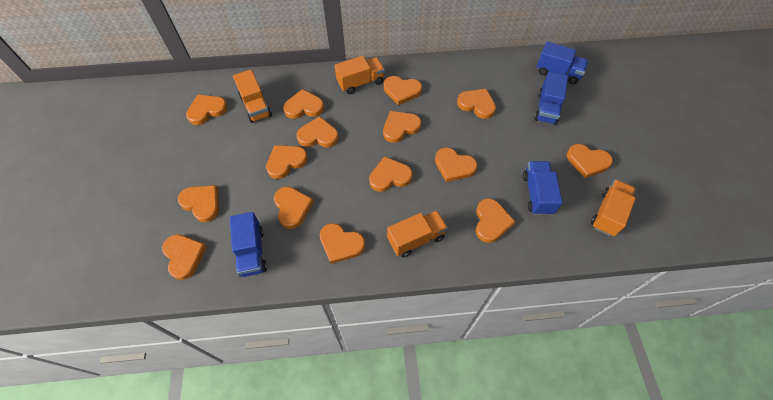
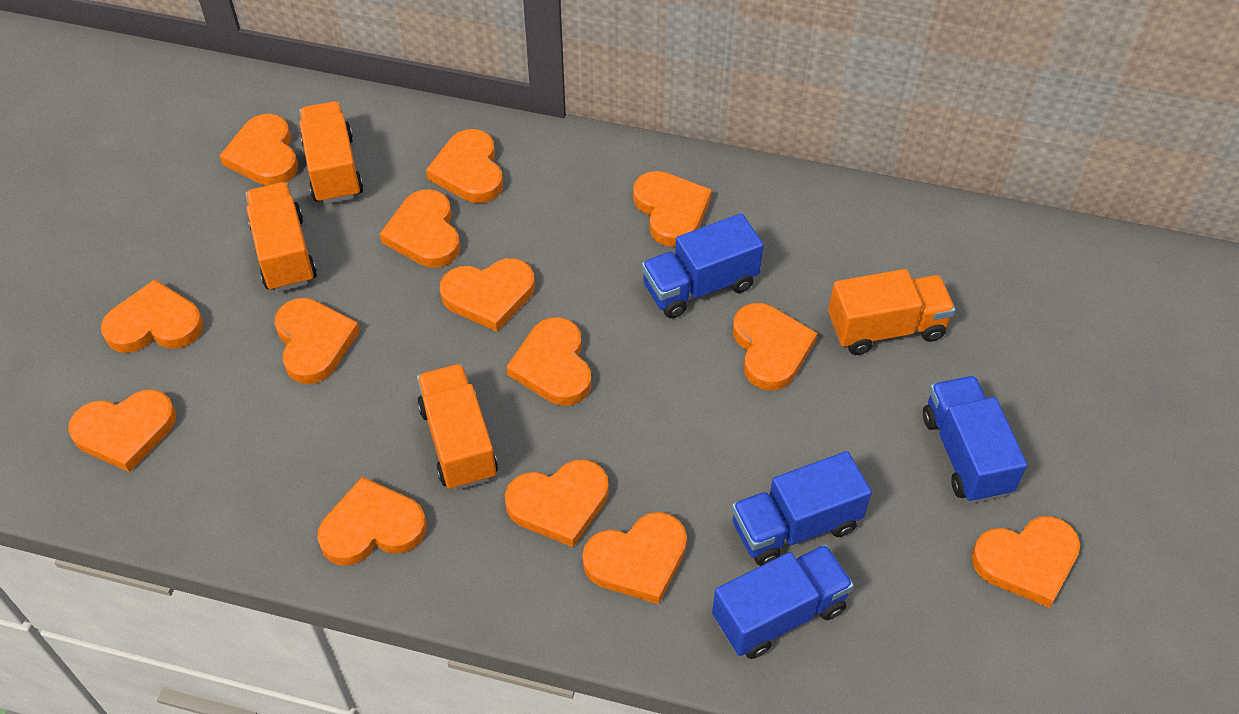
orange heart: [162,234,207,280] [178,185,219,222] [186,95,228,125] [266,145,308,179] [274,187,314,229] [283,89,324,119] [296,116,339,147] [320,223,365,264] [369,156,413,192] [383,111,421,143] [384,76,422,105] [435,147,477,182] [457,89,496,119] [476,198,515,243] [567,144,613,178] = 15 -> [68,389,176,472] [101,279,203,353] [219,114,298,186] [274,298,360,384] [317,477,426,565] [380,189,460,268] [426,129,503,203] [440,258,535,332] [505,459,609,547] [506,317,591,406] [582,512,687,604] [633,171,712,247] [733,303,817,390] [971,516,1080,608] = 14

